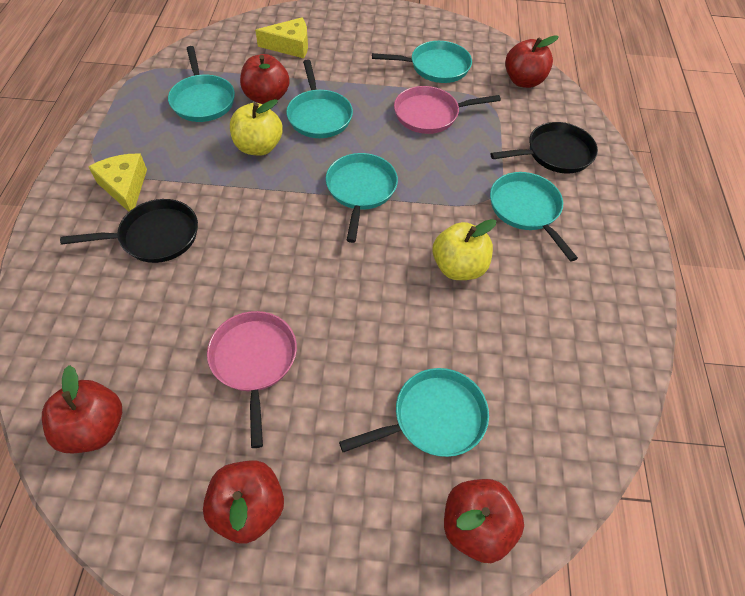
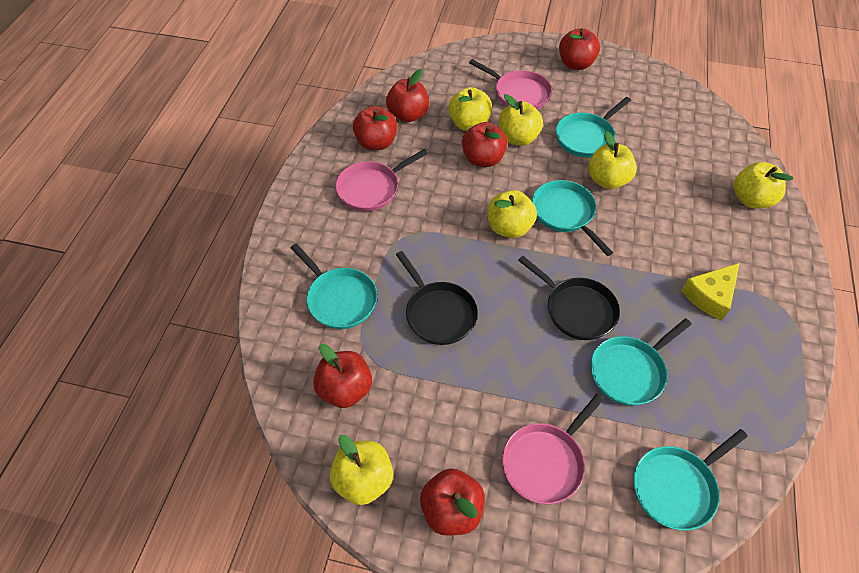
pink pan: [207,311,297,448] [394,86,501,134] = 2 -> [335,149,428,211] [469,59,552,109] [502,394,604,504] = 3
red apple: [42,365,122,453] [203,461,284,544] [240,54,290,104] [444,479,524,563] [505,35,559,88] = 5 -> [313,344,372,408] [353,106,397,150] [386,69,429,122] [420,468,485,536] [462,122,508,167] [559,28,600,70] = 6
turquoise pan: [168,46,235,122] [286,60,353,138] [326,153,398,243] [339,368,489,457] [372,41,472,83] [490,172,578,262] = 6 -> [291,243,377,329] [532,180,613,256] [556,97,631,158] [591,318,692,406] [633,429,748,531] = 5
yellow apple: [230,99,283,156] [433,219,496,280] = 2 -> [329,435,393,505] [448,87,492,131] [488,190,537,238] [499,94,543,146] [588,131,637,189] [733,162,793,208] = 6
yellow cheese: [89,154,147,212] [255,17,308,58] = 2 -> [681,263,740,320] = 1

